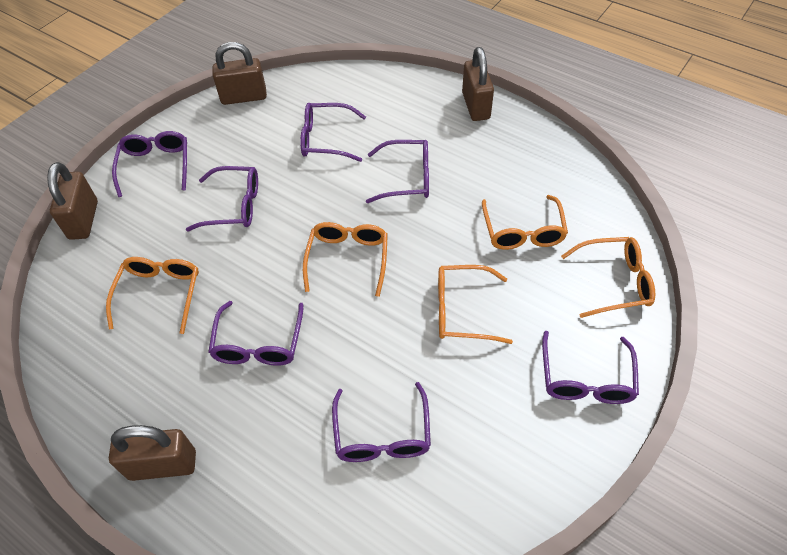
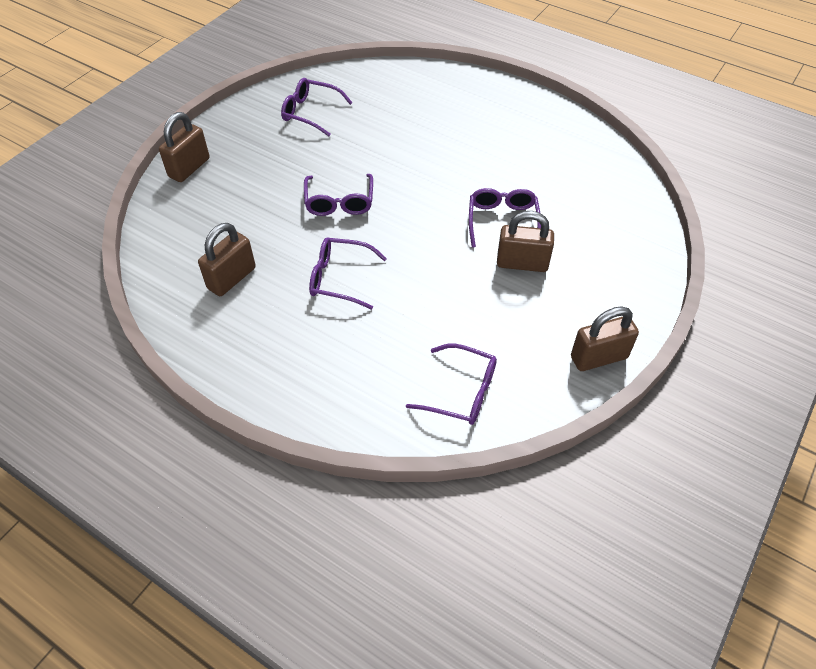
orange glasses: [106,257,199,334] [303,222,388,297] [438,265,513,344] [482,195,568,250] [561,237,655,318] = 5 -> none = 0
purple glasses: [112,131,187,197] [186,166,258,231] [208,301,303,366] [300,103,366,162] [332,382,431,462] [366,140,429,203] [542,331,639,404] = 7 -> [281,78,353,136] [304,174,373,216] [309,237,387,310] [406,344,497,425] [469,188,541,248] = 5

